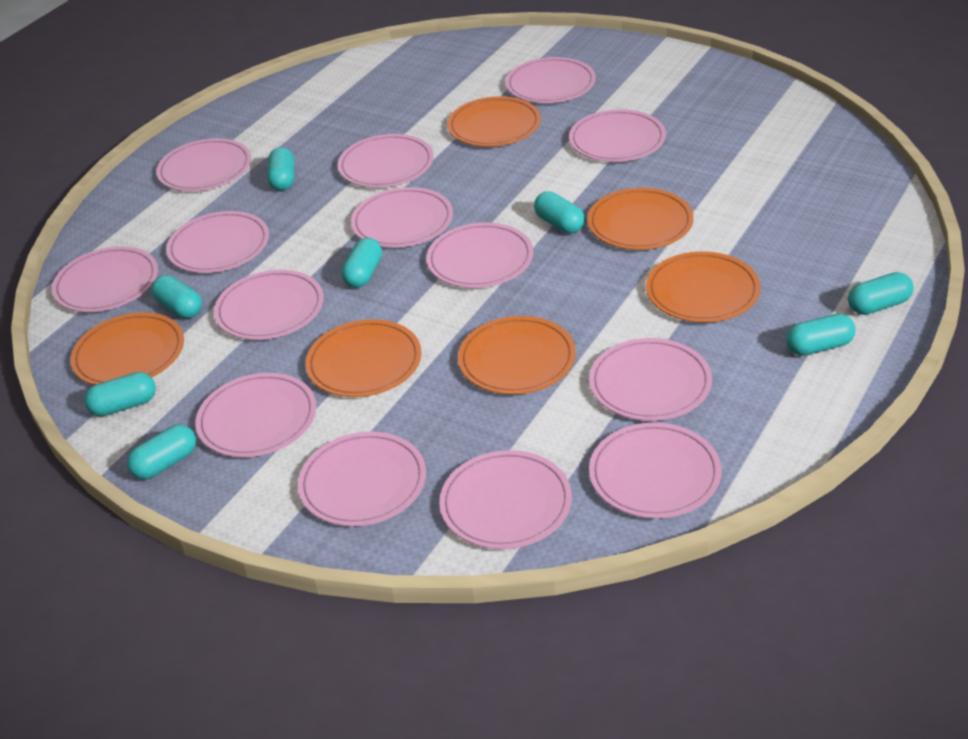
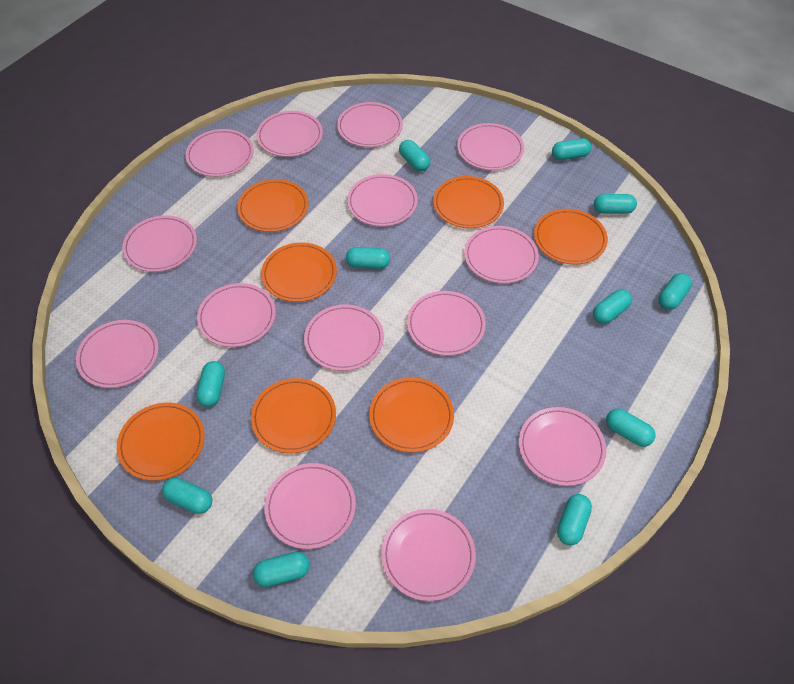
orange plate: [70,312,184,385] [306,319,422,397] [447,96,541,147] [458,316,576,394] [587,188,694,250] [646,251,761,322] = 6 -> [117,403,205,481] [237,179,309,232] [251,378,336,453] [261,242,337,302] [369,377,454,452] [433,176,504,228] [534,209,608,265] = 7
turquoise capsule: [85,372,156,416] [127,424,196,479] [151,275,202,318] [267,147,295,191] [342,238,382,288] [534,191,585,233] [786,314,855,356] [848,272,914,315] = 8 -> [162,478,212,514] [196,361,225,407] [253,552,310,587] [346,247,390,269] [399,140,430,171] [552,138,591,160] [557,494,592,545] [593,289,632,324] [594,194,637,214] [606,409,655,447] [659,273,692,310] = 11

